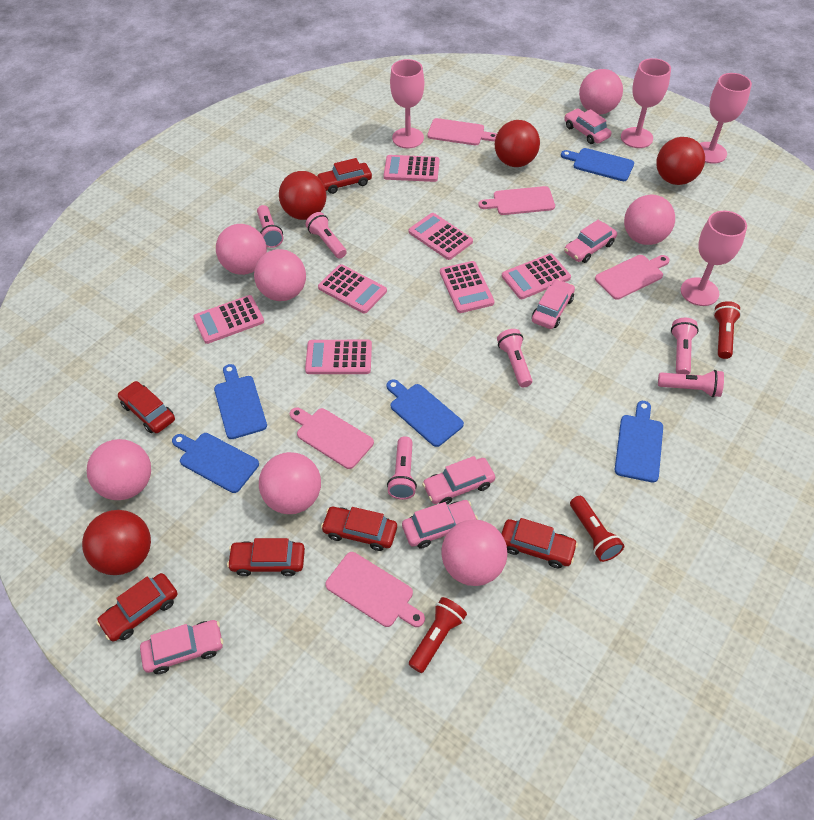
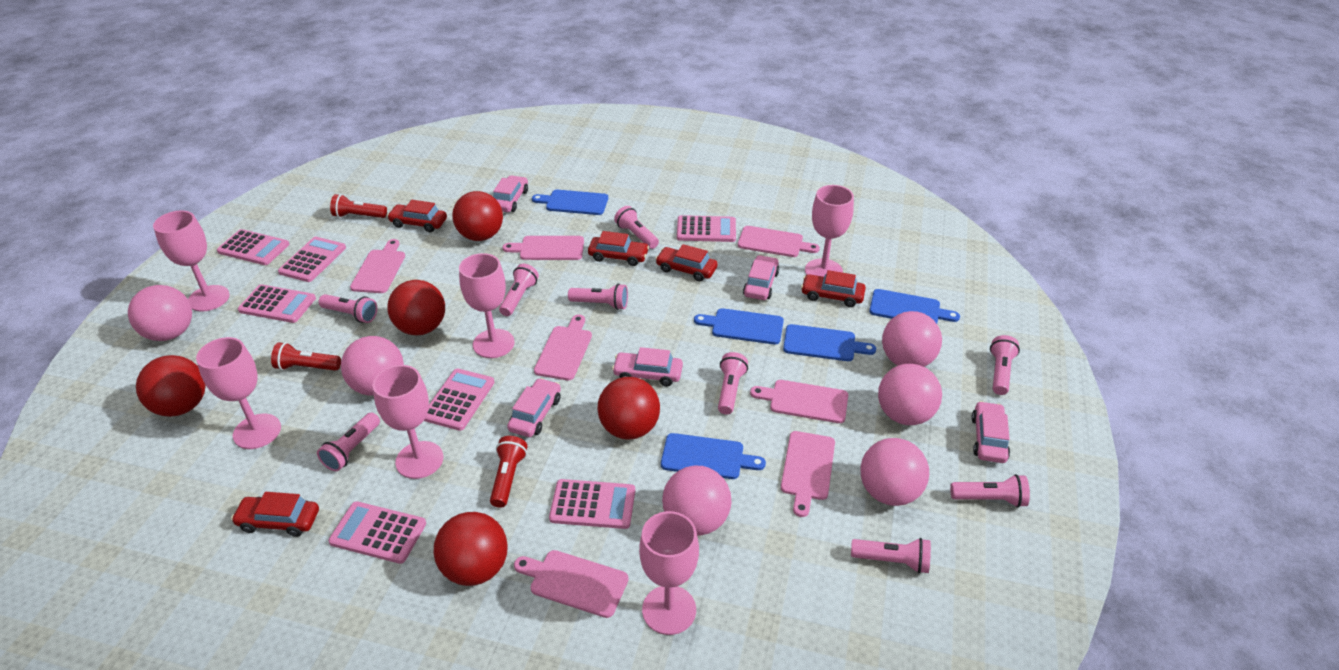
pink ball: [87,439,151,500] [216,224,267,275] [254,249,306,301] [259,452,321,514] [441,519,507,586] [579,69,623,114] [624,195,675,245] = 7 -> [128,285,192,341] [341,336,404,396] [662,466,731,535] [861,438,929,506] [878,364,942,425] [882,311,942,367] = 6
pink car: [140,620,223,674] [402,500,478,549] [422,456,495,505] [532,279,575,329] [564,109,611,144] [564,220,617,263] = 6 -> [493,175,528,212] [507,378,561,437] [612,347,683,386] [743,255,779,300] [971,401,1010,463] = 5
pink cutting board: [290,407,374,469] [325,552,425,627] [427,118,497,145] [478,186,555,215] [595,255,670,300] = 5 -> [350,239,405,293] [502,236,584,260] [514,550,629,618] [534,315,592,380] [738,226,820,257] [750,380,848,423] [781,431,835,517] = 7
pink flashlight: [257,205,283,248] [306,212,347,259] [387,436,417,500] [497,329,532,387] [658,370,724,397] [671,318,699,374] = 6 -> [317,413,380,471] [319,294,377,323] [499,264,539,316] [568,283,628,310] [614,206,659,249] [718,352,748,415] [851,538,931,573] [950,474,1030,508] [990,335,1020,395] = 9
pink goblet: [390,59,424,149] [621,58,671,148] [681,211,747,306] [699,73,752,164] = 4 -> [153,211,230,312] [196,337,281,449] [372,365,443,479] [459,253,514,358] [639,511,699,635] [805,185,854,277] = 6
red ball: [82,510,151,575] [279,171,326,220] [495,120,540,167] [656,137,705,185] = 4 -> [136,355,206,417] [387,280,445,335] [434,512,508,586] [452,191,503,241] [597,377,660,439] = 5
red car: [96,573,177,642] [118,381,175,433] [227,538,305,576] [317,158,372,194] [321,507,397,551] [502,518,578,568] = 6 -> [231,492,319,537] [387,200,447,232] [588,231,649,266] [655,244,718,282] [801,270,866,307] = 5

